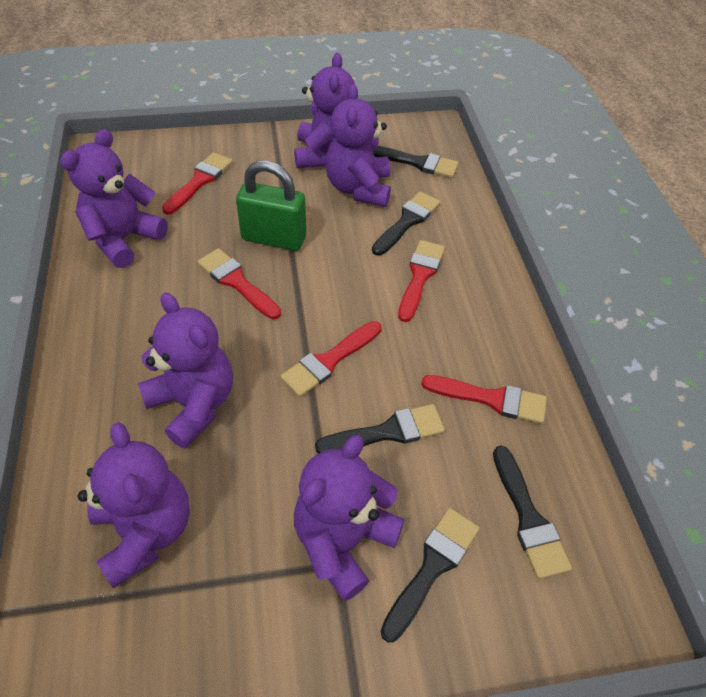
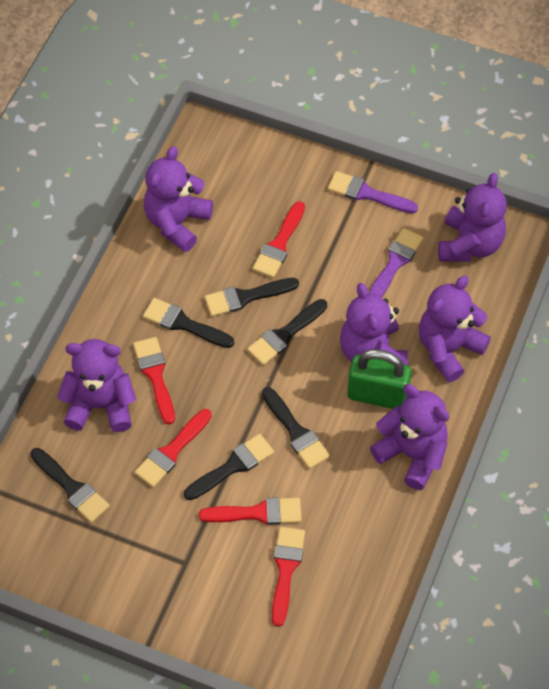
black brush: [315,404,445,453] [372,192,440,256] [373,146,459,178] [381,508,479,642] [493,446,572,579] = 5 -> [30,448,110,523] [143,298,234,348] [184,434,274,500] [205,278,299,317] [247,299,327,365] [262,387,330,469] = 6
purple brush: none = 0 -> [328,171,418,213] [368,228,424,298] = 2

